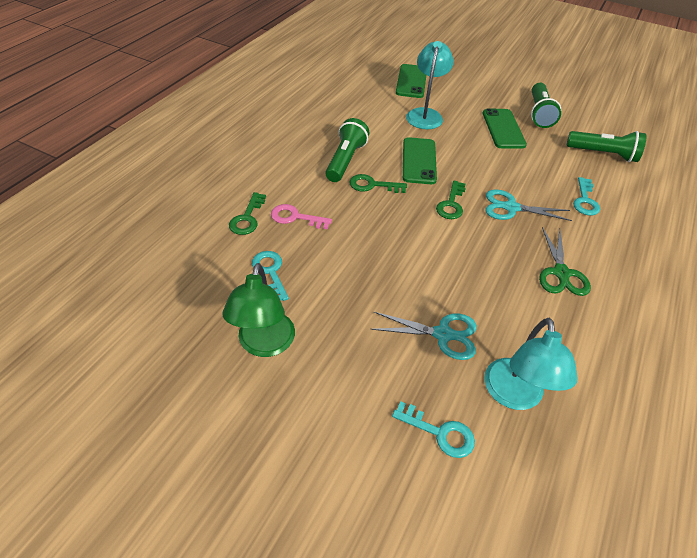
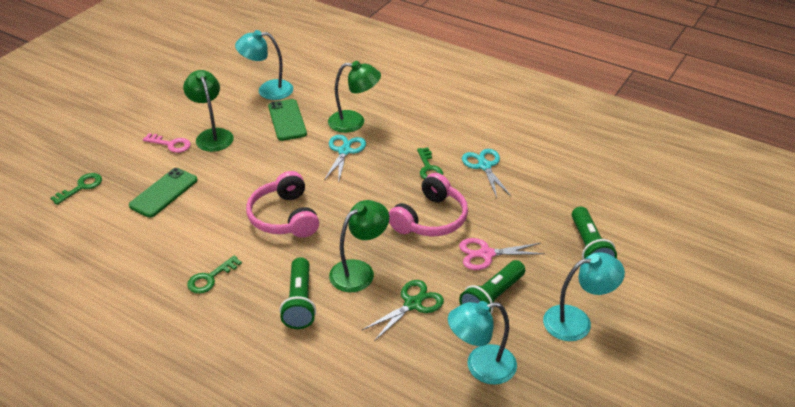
green lamp: [222,263,295,357] = 1 -> [183,70,234,152] [328,61,381,133] [329,200,389,292] = 3
green phone: [396,64,426,98] [403,137,437,184] [483,108,527,148] = 3 -> [129,168,197,218] [268,99,307,141] = 2
pink headphones: none = 0 -> [246,171,319,238] [389,173,468,236] = 2
pink scissors: none = 0 -> [459,238,544,270] = 1
turquoise key: [252,251,289,301] [392,401,475,458] [573,177,600,216] = 3 -> none = 0
turquoise lamp: [406,41,454,129] [484,318,578,410] = 2 -> [235,30,293,100] [448,301,517,385] [543,252,625,341] = 3

